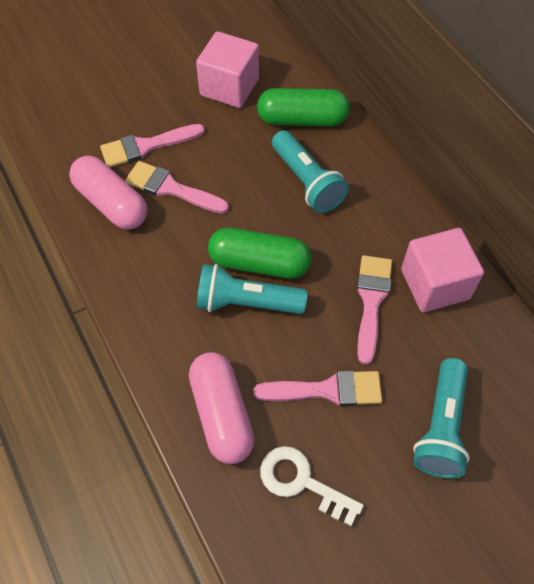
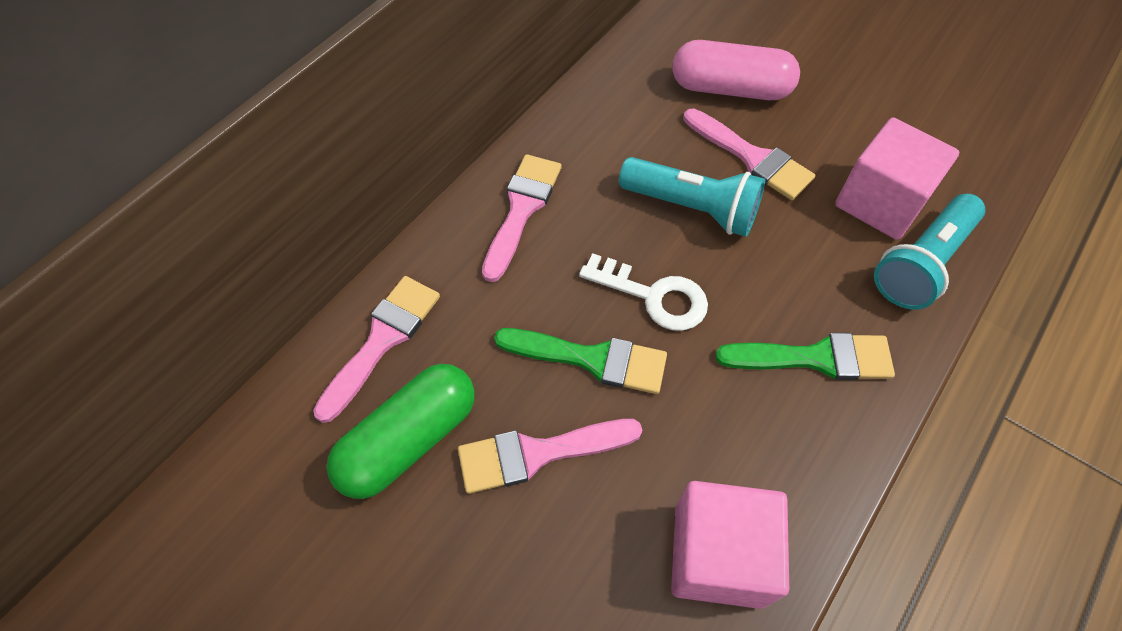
green brush: none = 0 -> [494,328,667,394] [715,333,895,380] = 2
green capsule: [208,228,311,279] [257,88,350,126] = 2 -> [326,364,475,499] = 1
pink capsule: [69,156,147,230] [189,352,255,464] = 2 -> [672,40,800,100] = 1
turquoise flashlight: [197,264,307,314] [272,130,349,213] [413,358,470,479] = 3 -> [619,157,765,237] [874,194,985,310] = 2

